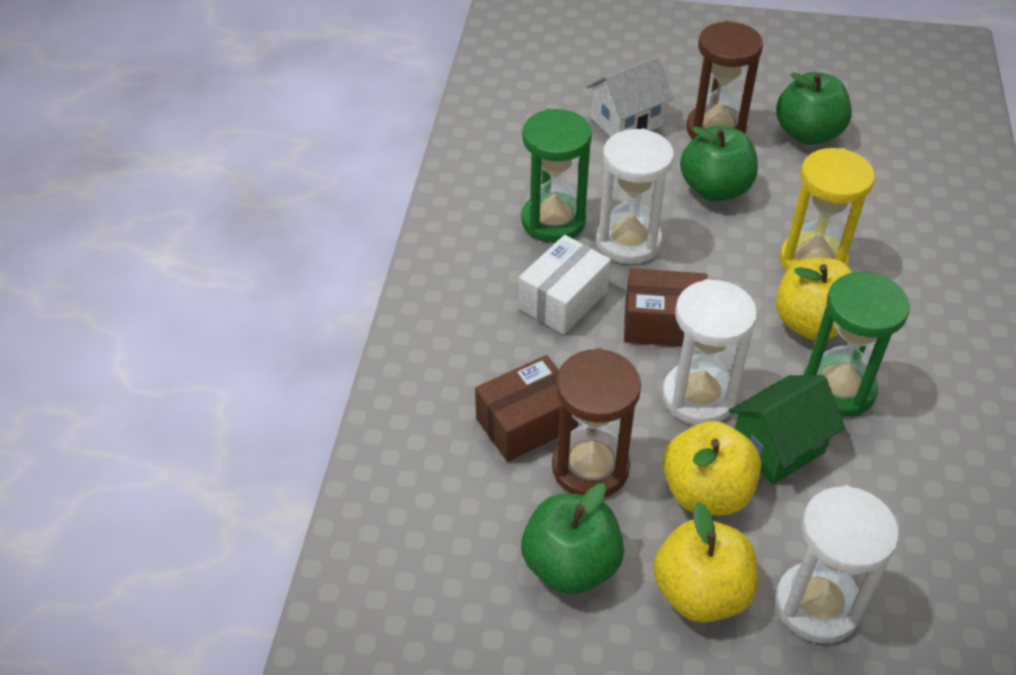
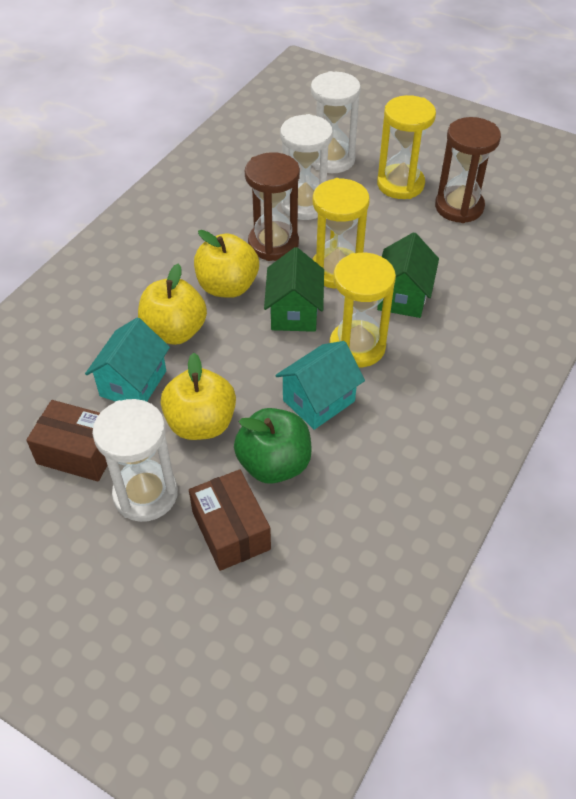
green apple: [521,484,624,594] [680,126,758,201] [776,72,852,145] = 3 -> [234,408,312,484] = 1
green hourglass: [521,109,592,243] [803,272,910,417] = 2 -> none = 0
green house: [729,375,845,485] = 1 -> [264,247,324,332] [377,232,439,318] = 2
turquoise house: none = 0 -> [85,318,170,402] [275,341,365,430] = 2
white box: [519,235,611,335] = 1 -> none = 0
white house: [586,56,674,137] = 1 -> none = 0
yellow hourglass: [780,148,875,271] = 1 -> [312,178,370,289] [329,253,396,367] [377,95,436,199] = 3

